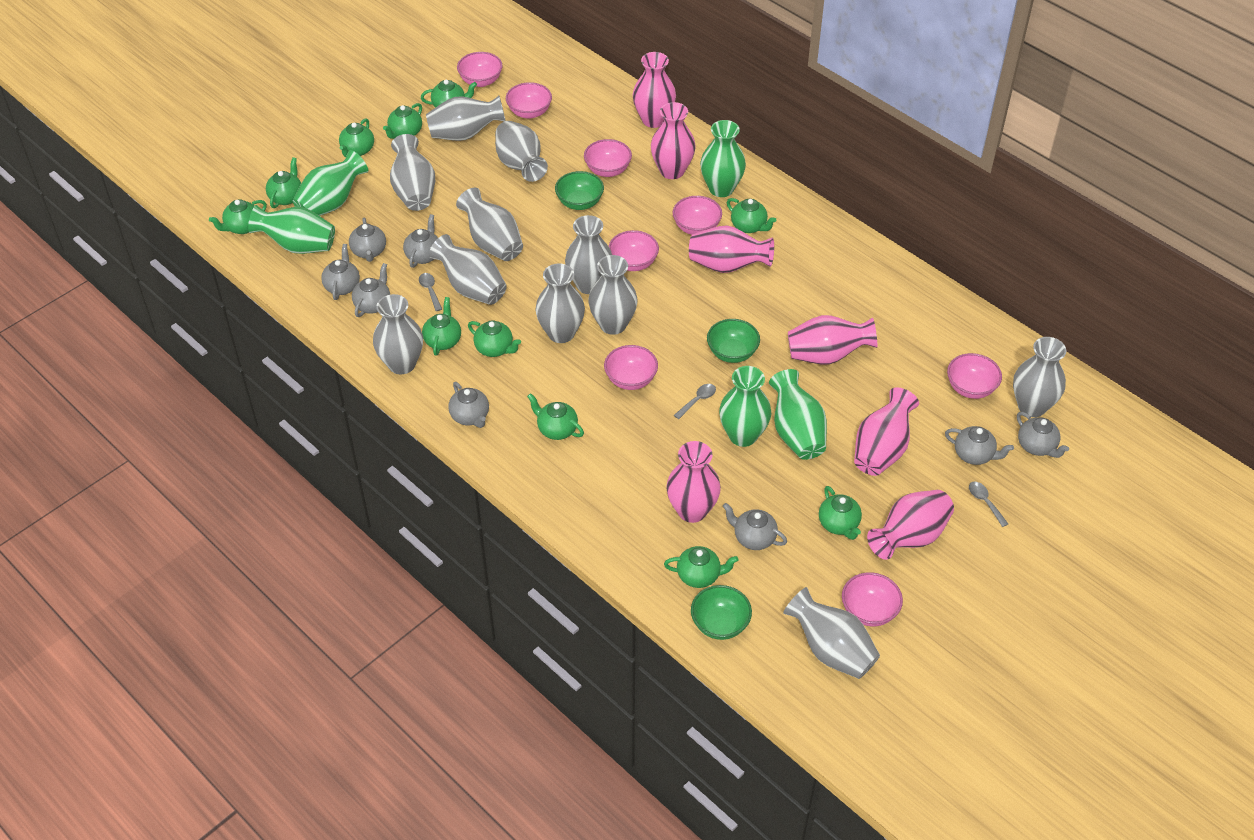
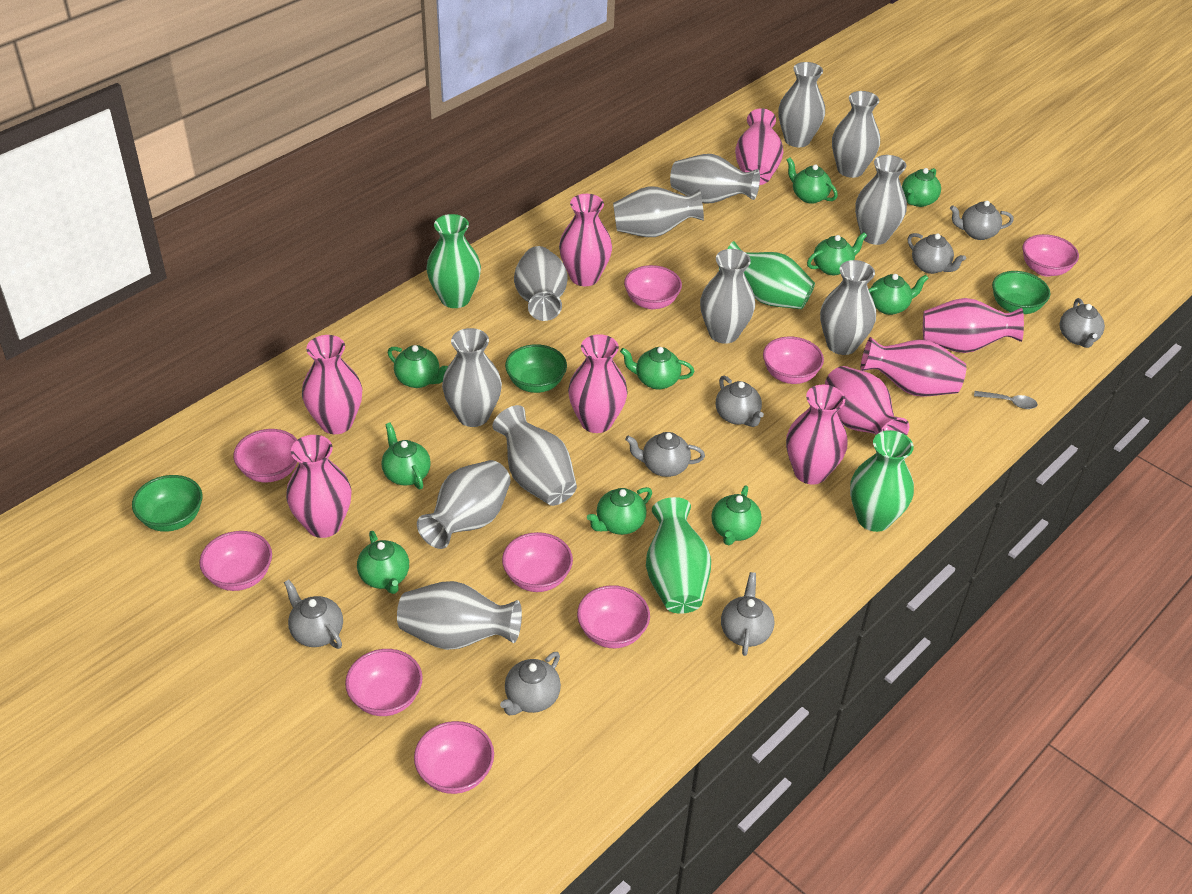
green teapot: [209,199,267,234] [266,157,301,208] [339,118,374,157] [383,103,422,139] [421,80,477,108] [422,297,461,356] [468,320,521,357] [527,393,584,440] [664,546,738,588] [727,198,776,233] [819,486,862,540] = 11 -> [357,531,409,594] [381,422,431,489] [388,345,448,388] [587,487,652,535] [620,347,694,390] [711,485,762,545] [787,158,838,204] [807,232,867,275] [869,274,929,315] [902,168,941,207] = 10
green vase: [248,205,335,254] [293,150,368,216] [700,120,746,197] [719,366,771,447] [769,369,827,460] = 5 -> [427,214,481,308] [646,497,711,614] [719,241,815,309] [850,430,914,532] = 4
grey spoon: [419,273,442,311] [674,384,716,419] [969,481,1008,527] = 3 -> [974,391,1038,409] = 1
grey vase: [373,294,423,374] [390,134,435,211] [426,96,506,141] [429,234,507,305] [456,188,523,261] [495,121,548,182] [536,263,585,343] [565,215,612,294] [588,255,637,335] [783,587,880,679] [1013,337,1066,417] = 11 -> [397,581,522,650] [417,460,511,549] [442,328,502,427] [492,405,577,506] [514,246,568,321] [613,186,704,237] [670,154,760,204] [700,249,755,344] [778,62,825,147] [820,260,876,355] [832,91,880,178] [855,155,907,245] = 12
pink bowl: [457,52,503,87] [506,82,552,119] [584,139,632,177] [604,345,658,390] [608,230,659,271] [673,196,722,235] [842,572,903,626] [947,353,1002,399] = 8 -> [199,531,272,591] [233,429,298,482] [345,649,423,716] [414,721,494,794] [502,532,573,592] [577,585,650,648] [624,265,682,309] [763,336,824,384] [1023,234,1079,277] = 9
pink vase: [633,52,676,128] [651,102,695,179] [666,441,721,523] [689,225,774,273] [788,315,877,364] [854,387,919,476] [867,490,954,560] = 7 -> [286,435,352,538] [302,335,362,434] [559,194,612,286] [568,334,628,433] [735,108,783,185] [786,385,847,484] [825,366,909,436] [861,337,966,397] [923,298,1024,353] = 9

